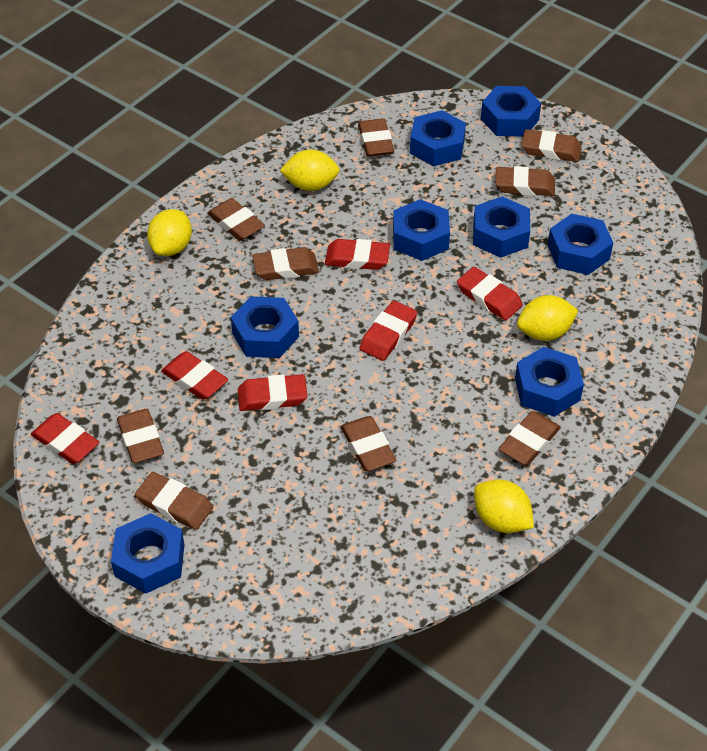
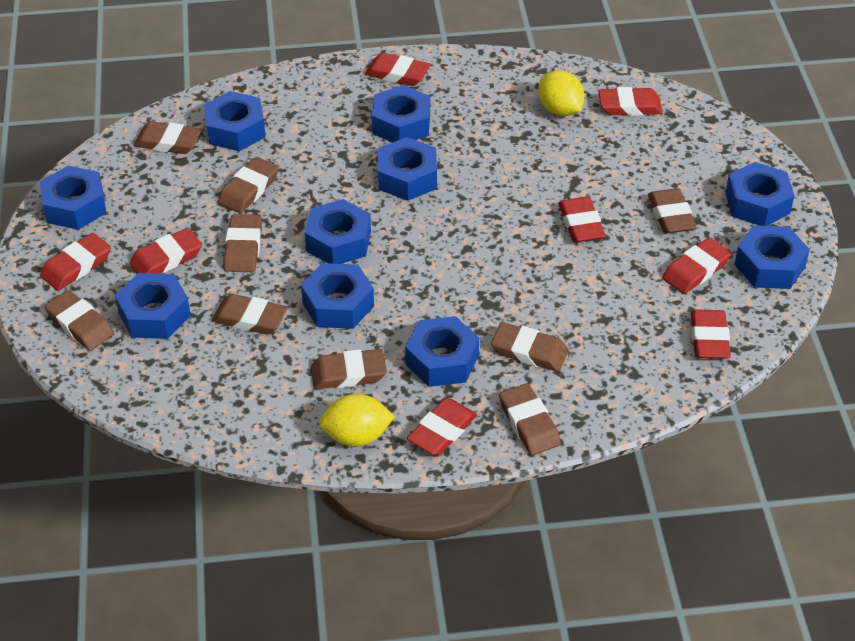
blue nut: [111,513,185,594] [231,296,299,358] [393,199,450,261] [410,110,466,166] [473,196,530,258] [481,86,541,136] [515,347,584,417] [548,214,613,275] = 8 -> [40,166,106,230] [115,273,191,339] [204,91,266,151] [301,263,374,329] [305,199,371,264] [372,85,430,143] [378,137,437,201] [405,316,479,387] [725,162,795,226] [734,225,810,289] = 10
red eraser: [31,413,99,464] [161,351,228,400] [238,374,307,411] [325,239,390,270] [359,301,417,361] [457,267,523,320] = 6 -> [40,233,111,291] [130,228,202,274] [365,53,431,86] [407,398,477,456] [558,197,606,243] [598,87,663,116] [662,237,732,294] [691,309,731,359] = 8
yellow lemon: [147,209,192,256] [280,149,340,191] [474,479,534,533] [517,295,578,341] = 4 -> [319,394,395,446] [538,70,584,116] = 2

